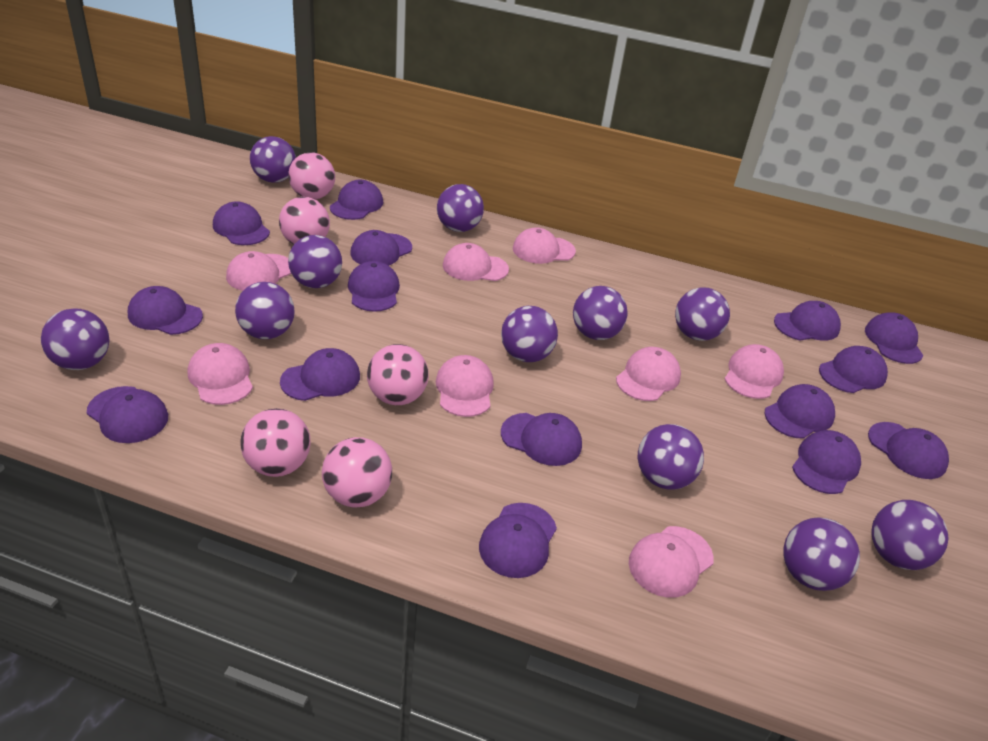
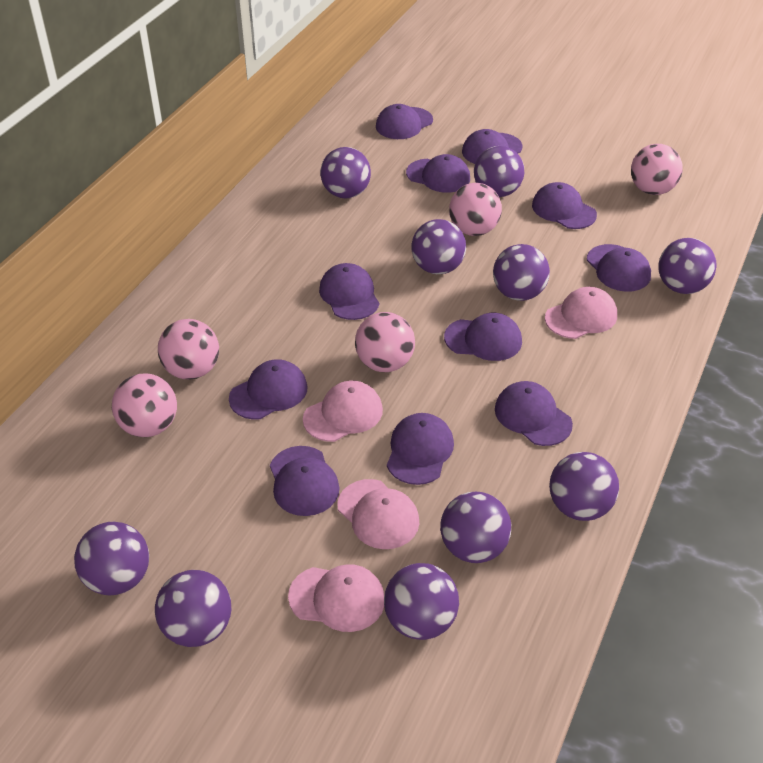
pink cap: [188,343,253,405] [226,251,291,291] [436,355,494,417] [443,243,509,281] [513,227,576,264] [616,347,681,401] [629,526,714,598] [725,344,784,399] = 8 -> [288,564,384,632] [303,380,383,442] [337,479,419,549] [545,287,617,339] = 4
purple ball: [41,308,110,370] [235,282,295,339] [250,136,296,183] [288,235,342,288] [437,184,484,232] [501,306,558,362] [573,286,628,340] [638,424,704,490] [675,287,730,341] [783,517,860,591] [871,500,948,570] = 11 -> [74,522,149,595] [155,570,231,647] [320,147,371,199] [384,563,459,640] [411,219,466,274] [440,492,511,563] [474,146,524,197] [493,244,550,301] [549,452,619,521] [658,238,717,294] = 10
purple cap: [87,386,168,443] [128,286,203,335] [213,201,270,245] [280,348,360,401] [330,180,383,220] [348,261,400,312] [350,230,412,266] [479,503,557,578] [501,413,582,466] [765,384,835,439] [774,301,841,341] [792,430,861,494] [819,346,888,393] [865,313,923,364] [868,422,949,479] = 15 -> [229,359,308,420] [270,446,340,516] [319,263,379,320] [376,104,433,139] [387,413,454,485] [406,154,470,193] [444,313,522,361] [462,129,522,164] [495,381,573,446] [532,182,597,229] [587,244,651,292] = 11

